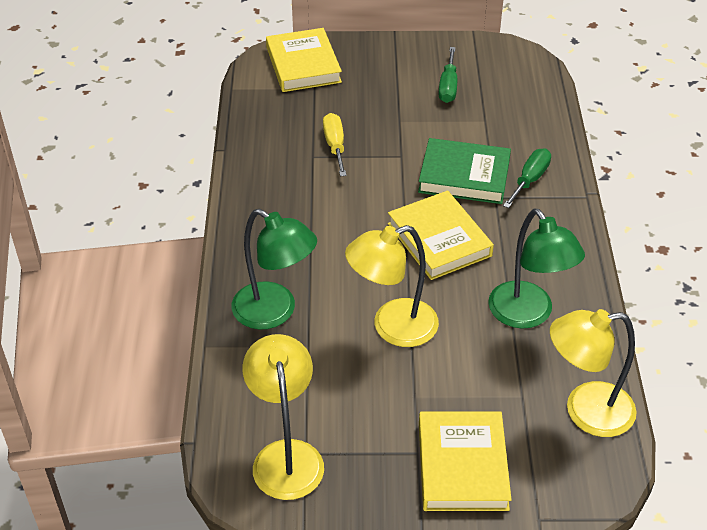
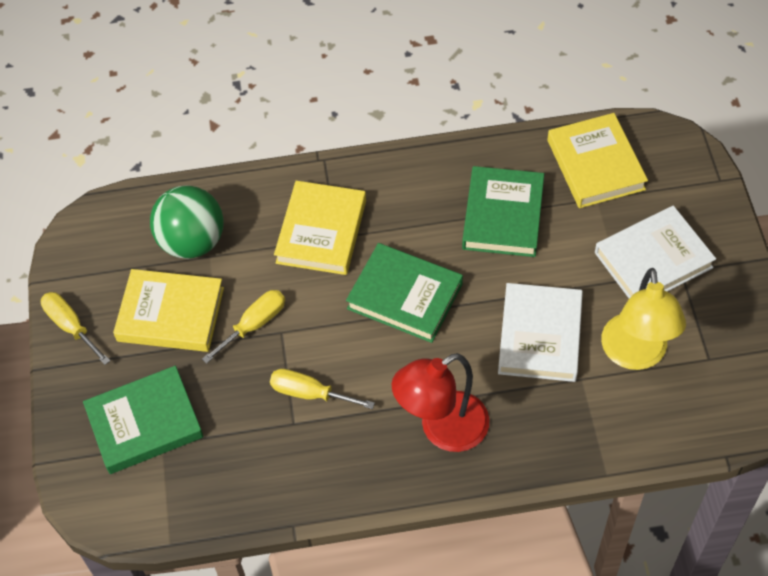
green ball: none = 0 -> [150,185,224,259] = 1
green book: [418,138,511,204] = 1 -> [83,366,204,474] [346,243,463,343] [462,166,544,257] = 3
green lamp: [232,209,317,330] [488,209,585,328] = 2 -> none = 0
green screwdriver: [438,47,457,103] [503,148,551,208] = 2 -> none = 0
red lamp: none = 0 -> [392,353,489,452] = 1
white book: none = 0 -> [498,283,583,382] [595,206,716,299] = 2
yellow lamp: [242,334,324,500] [345,225,439,347] [550,309,637,437] = 3 -> [601,268,686,370] = 1
yellow screwdriver: [323,113,347,176] = 1 -> [41,292,110,365] [202,290,285,364] [270,369,375,409] = 3

